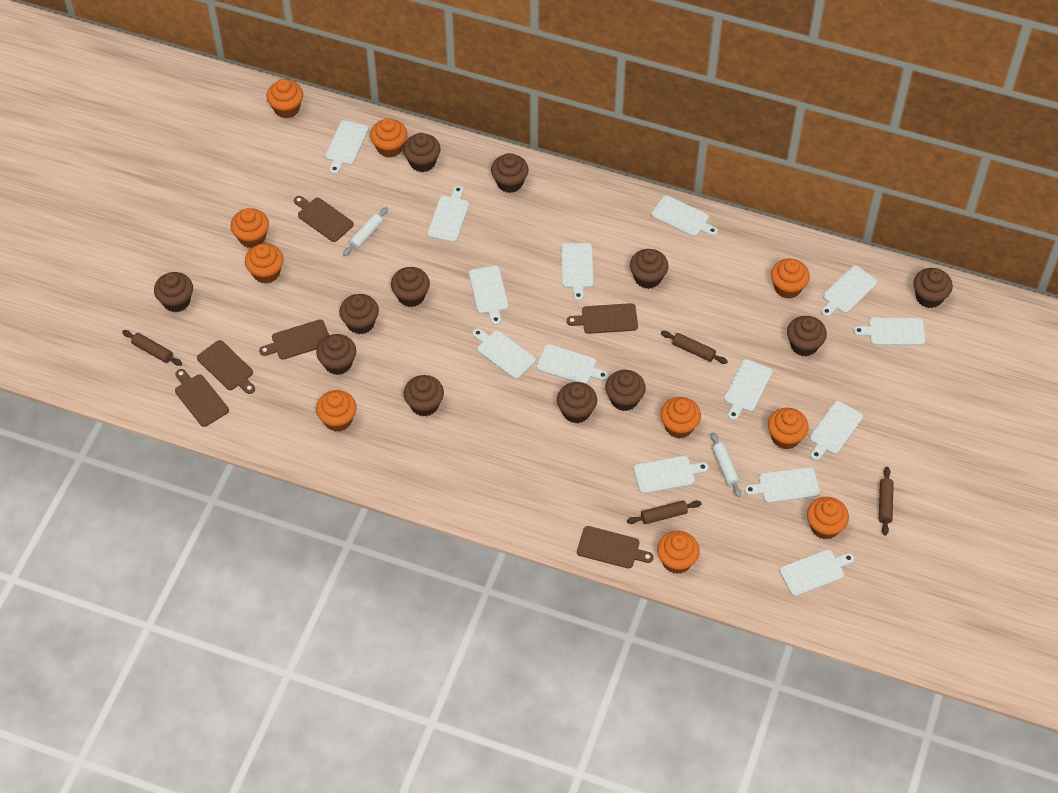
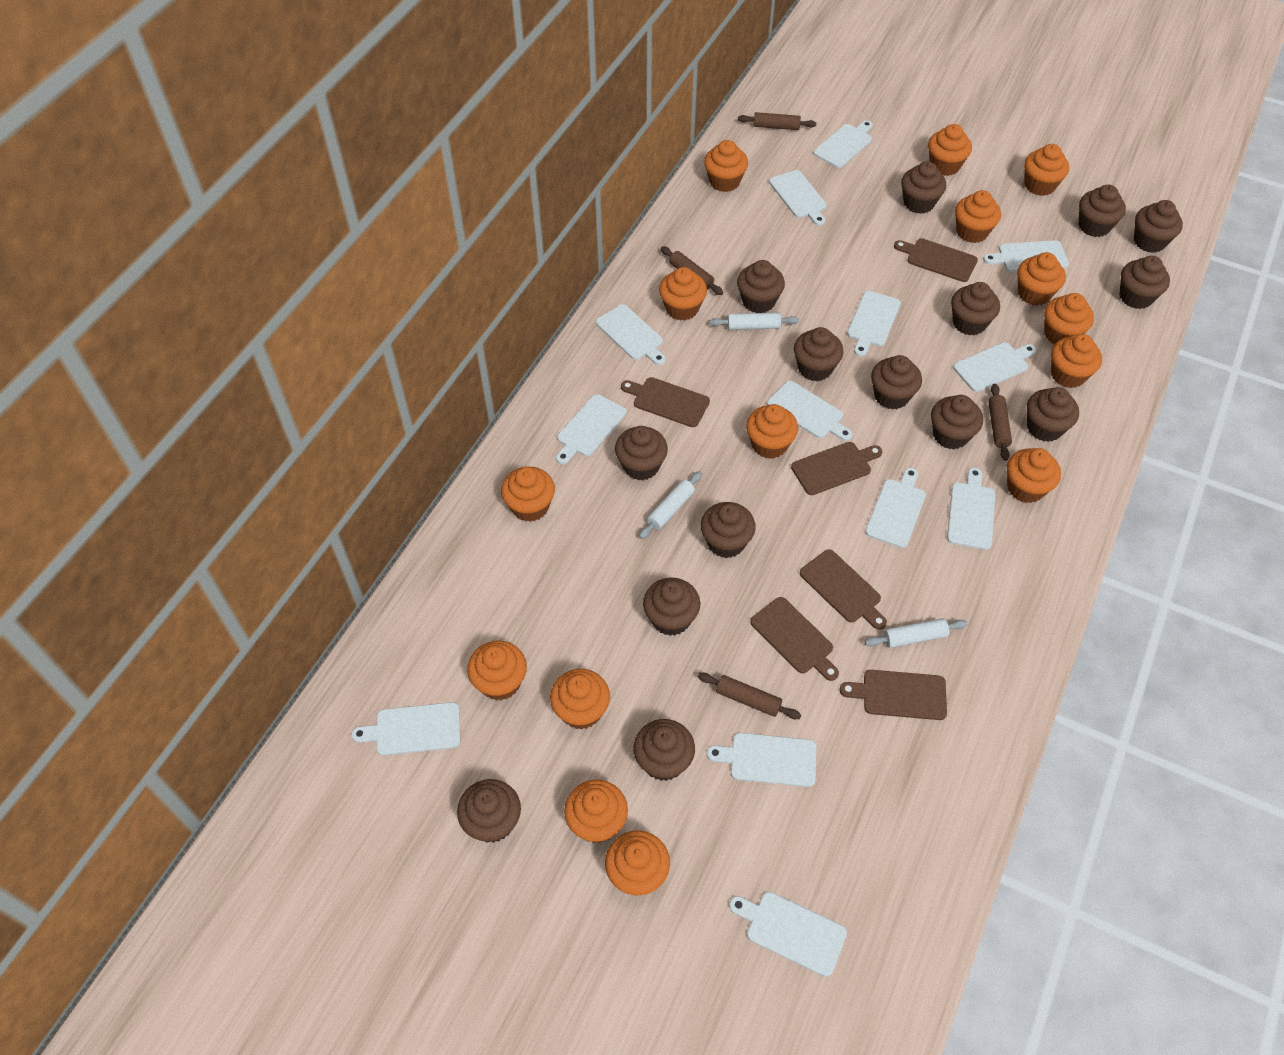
brown cupcake: [154,272,193,312] [316,334,356,375] [339,294,379,334] [391,267,430,307] [403,133,441,172] [404,375,444,417] [491,153,529,193] [557,382,597,423] [605,370,646,411] [630,249,669,289] [787,316,827,356] [913,268,953,308] = 12 -> [457,779,521,843] [615,426,668,480] [633,719,695,781] [643,577,700,636] [701,502,756,558] [737,260,785,313] [794,327,844,381] [871,355,922,410] [901,161,946,214] [931,395,983,449] [951,282,1000,336] [1027,387,1079,442] [1079,185,1126,237] [1119,256,1170,309] [1134,200,1183,253] = 15
orange cupcake: [231,208,269,248] [245,244,283,284] [267,79,303,118] [316,390,357,432] [370,118,407,158] [657,531,700,574] [660,397,701,439] [768,408,809,450] [771,259,810,299] [807,497,849,539] = 10 -> [467,641,527,701] [501,467,555,522] [550,669,610,730] [564,779,628,843] [605,830,670,895] [659,267,707,320] [704,140,748,192] [746,404,798,459] [928,124,972,176] [955,190,1001,243] [1007,448,1061,503] [1017,252,1066,306] [1024,144,1069,196] [1044,293,1094,344] [1051,334,1102,388] = 15
white cutting board: [325,120,369,174] [428,186,469,242] [469,266,508,325] [473,328,536,379] [536,344,608,384] [561,243,594,301] [634,456,709,494] [651,195,718,237] [724,359,773,421] [744,467,820,503] [779,549,854,596] [809,401,863,461] [821,265,878,317] [853,317,925,346] = 14 -> [351,702,460,755] [556,394,627,464] [596,304,666,365] [707,733,816,787] [729,892,847,977] [767,381,852,441] [769,170,827,226] [813,120,873,168] [847,291,901,356] [865,468,926,548] [947,468,995,550] [953,342,1036,392] [983,240,1069,272] = 13
white rolling pin: [343,207,388,256] [711,432,741,497] = 2 -> [639,471,702,539] [709,313,799,330] [865,618,968,648] = 3

